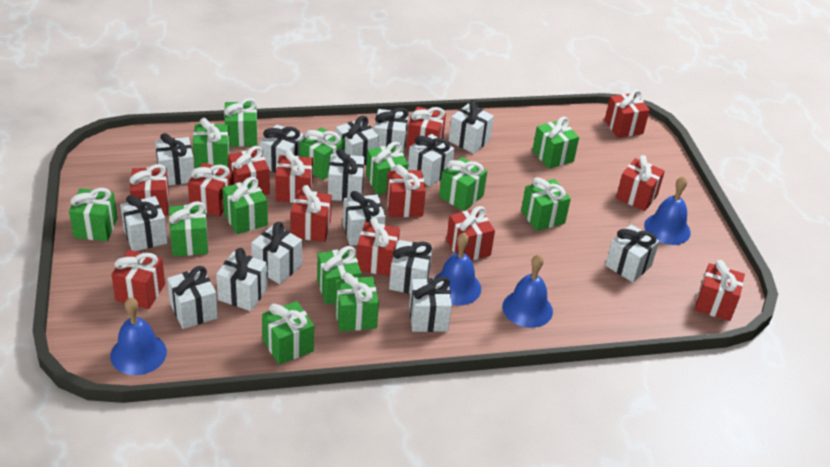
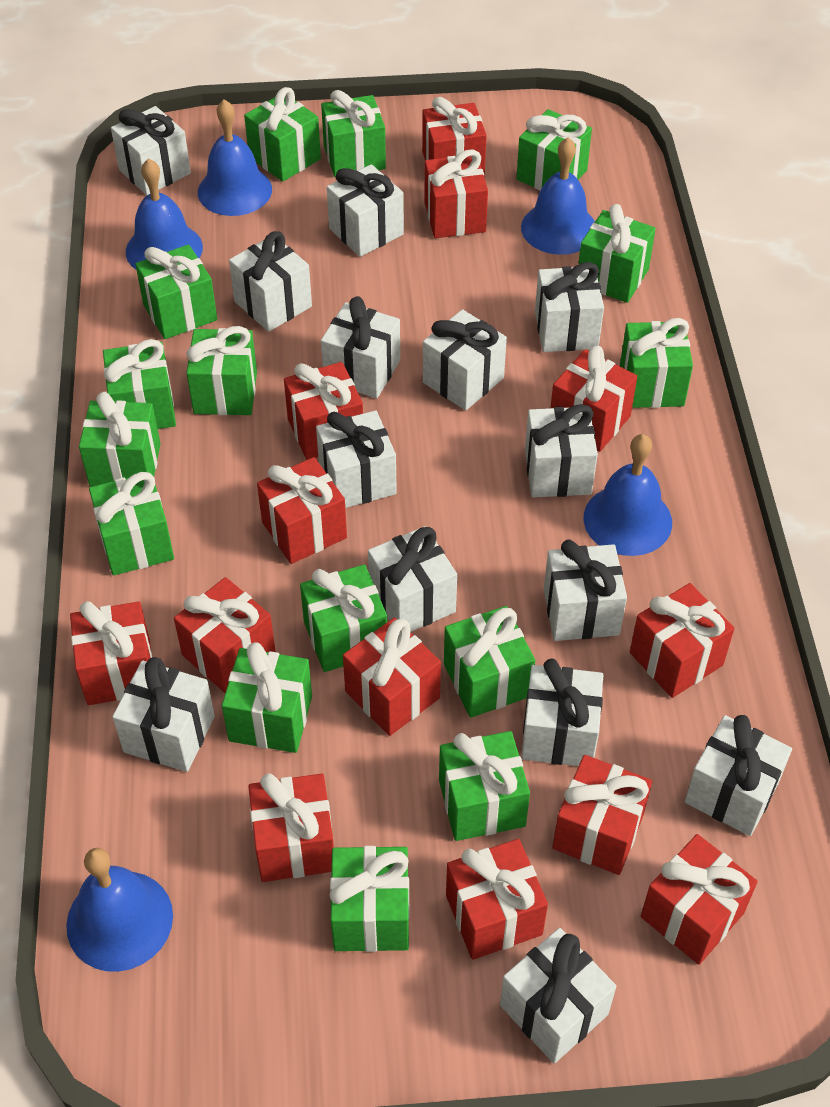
blue bell: [110,297,167,375] [434,233,481,306] [502,254,553,328] [644,176,691,245] = 4 -> [66,848,173,972] [126,158,203,269] [198,100,272,216] [521,137,595,255] [584,434,672,556] = 5
green gift: [69,188,118,241] [169,201,208,256] [193,118,230,168] [222,177,268,234] [224,98,258,147] [262,301,314,365] [300,127,345,180] [317,246,361,304] [335,273,379,332] [366,142,408,195] [439,157,487,211] [521,177,571,231] [532,117,579,169] = 13 -> [79,392,161,487] [89,472,174,575] [103,339,176,429] [135,244,217,339] [186,326,257,415] [222,642,312,753] [244,87,321,182] [300,564,387,672] [321,90,386,177] [329,846,409,952] [439,731,530,841] [444,606,535,718] [516,109,592,190] [579,204,656,303] [620,318,693,408] = 15
white gift: [120,195,168,251] [155,133,194,186] [167,266,218,329] [216,248,268,311] [251,222,302,284] [260,124,304,173] [328,149,364,201] [336,116,379,165] [343,191,385,246] [374,108,409,154] [389,240,433,294] [408,134,455,186] [409,276,452,332] [449,100,494,154] [605,225,659,282] = 15 -> [111,106,191,195] [112,657,215,772] [229,231,312,332] [316,410,397,508] [321,296,400,398] [327,164,404,257] [368,526,457,632] [423,309,507,410] [500,928,616,1064] [521,659,603,766] [525,404,598,498] [535,262,604,352] [544,539,627,641] [684,715,792,836] = 14

